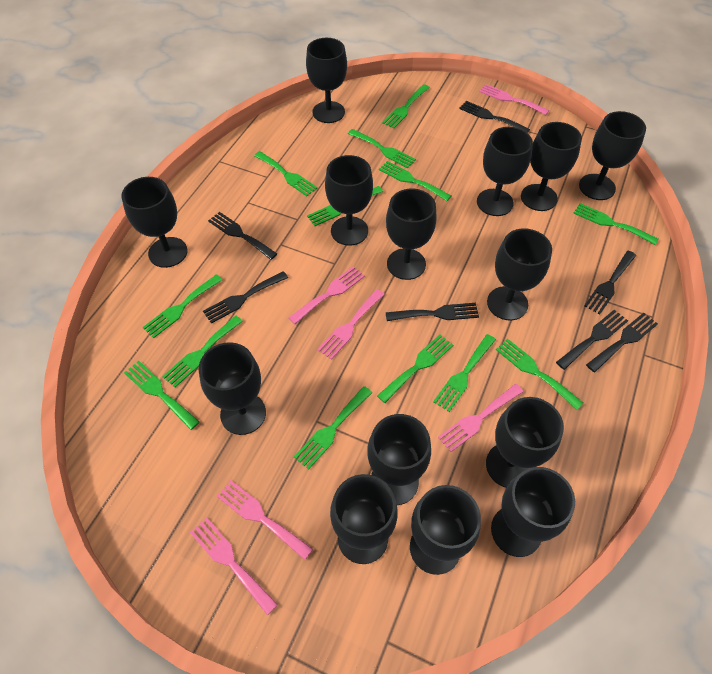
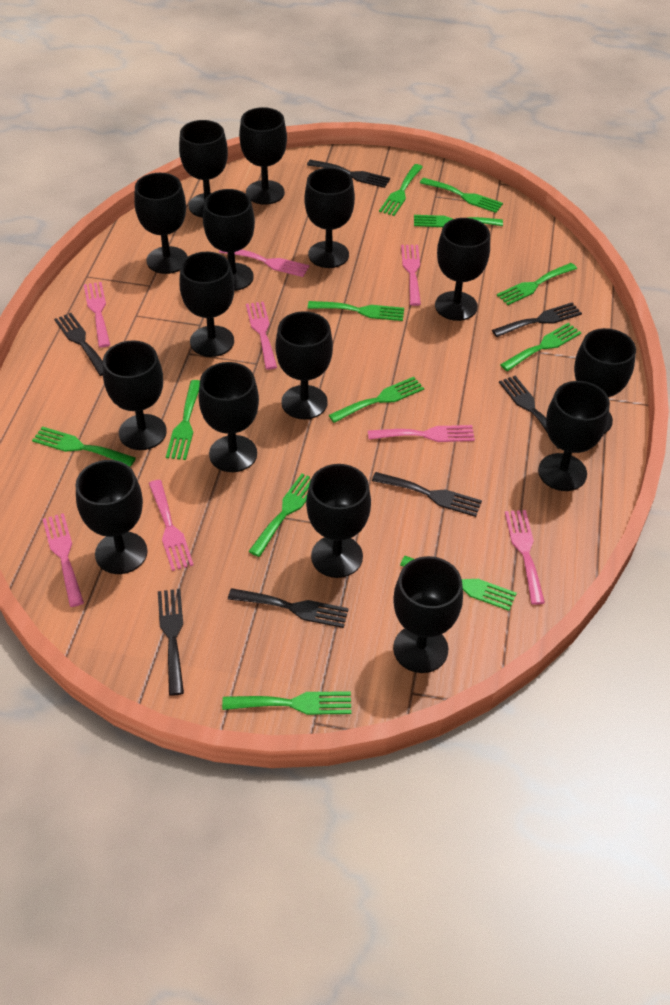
black goblet: [121,177,187,268] [199,342,266,435] [306,38,347,123] [325,155,373,246] [330,474,398,564] [367,414,431,505] [386,189,437,280] [410,485,481,575] [477,127,533,216] [486,397,564,488] [487,228,552,320] [491,467,575,557] [521,122,582,211] [579,111,646,200] = 14 -> [76,460,147,574] [103,340,167,450] [134,173,188,274] [179,120,228,218] [179,252,235,357] [199,362,259,472] [203,189,255,291] [239,107,287,205] [276,311,333,419] [304,168,355,268] [306,464,371,578] [393,556,463,673] [435,218,490,321] [538,381,610,491] [574,328,636,434] = 15
green fork: [124,361,200,430] [142,274,223,338] [162,316,243,388] [254,151,317,196] [294,386,372,469] [307,186,383,226] [348,129,416,168] [377,335,453,403] [379,161,451,201] [382,84,430,128] [433,334,496,412] [496,339,583,410] [573,203,659,245] = 13 -> [32,426,136,467] [166,380,200,460] [222,691,351,715] [248,474,310,557] [308,301,404,321] [329,377,424,423] [379,164,423,216] [400,556,517,611] [414,215,503,227] [420,178,503,213] [497,263,577,305] [500,323,581,371] = 12
pink fork: [190,517,278,615] [217,480,313,560] [289,266,365,324] [317,289,385,360] [438,384,523,452] [479,84,549,115] = 6 -> [43,513,84,607] [84,282,110,347] [149,480,193,571] [219,249,309,277] [246,302,277,370] [368,425,475,442] [401,245,421,306] [505,510,545,605] = 8

